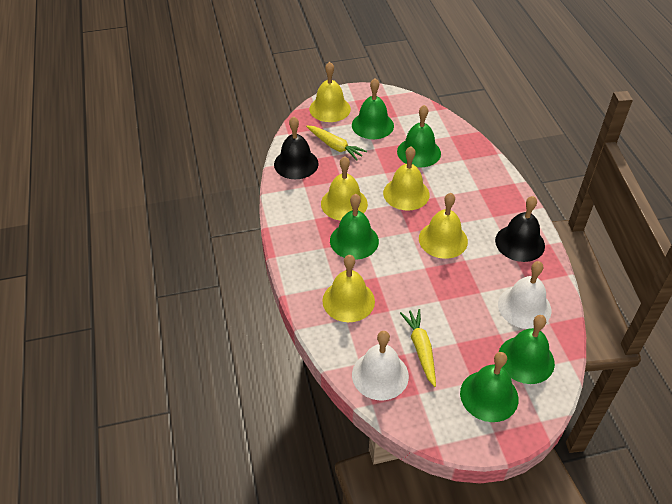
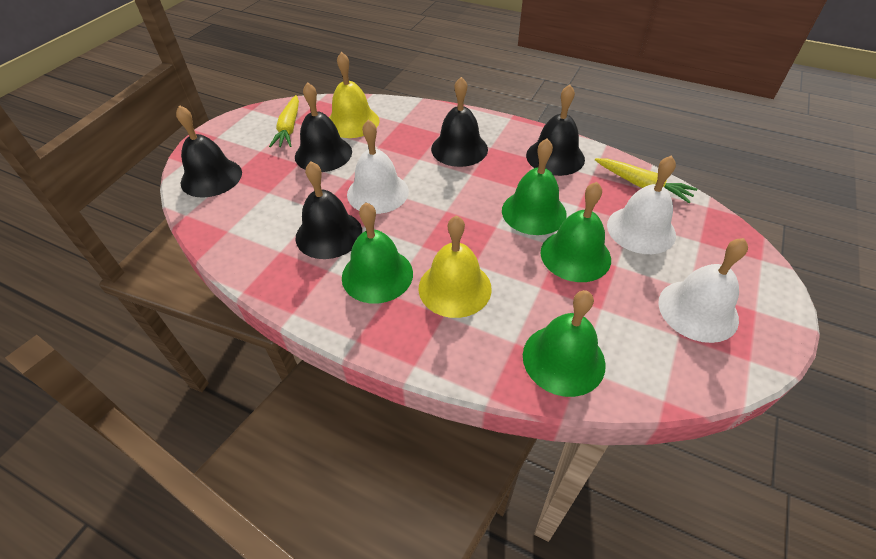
black bell: [274,116,319,179] [495,196,545,262] = 2 -> [176,105,242,198] [295,82,352,172] [296,161,362,259] [431,77,488,167] [526,84,585,176] = 5
green bell: [330,194,379,260] [352,78,394,139] [397,105,441,167] [460,352,519,422] [499,315,555,384] = 5 -> [342,202,413,304] [502,139,567,235] [523,290,606,397] [540,182,611,282] = 4
white bell: [352,331,409,400] [498,261,551,329] = 2 -> [347,120,409,214] [607,155,676,254] [658,238,748,343] = 3
yellow bell: [309,62,351,122] [321,156,368,221] [322,255,375,322] [383,146,430,211] [419,193,468,259] = 5 -> [329,52,380,138] [419,215,492,318] = 2

